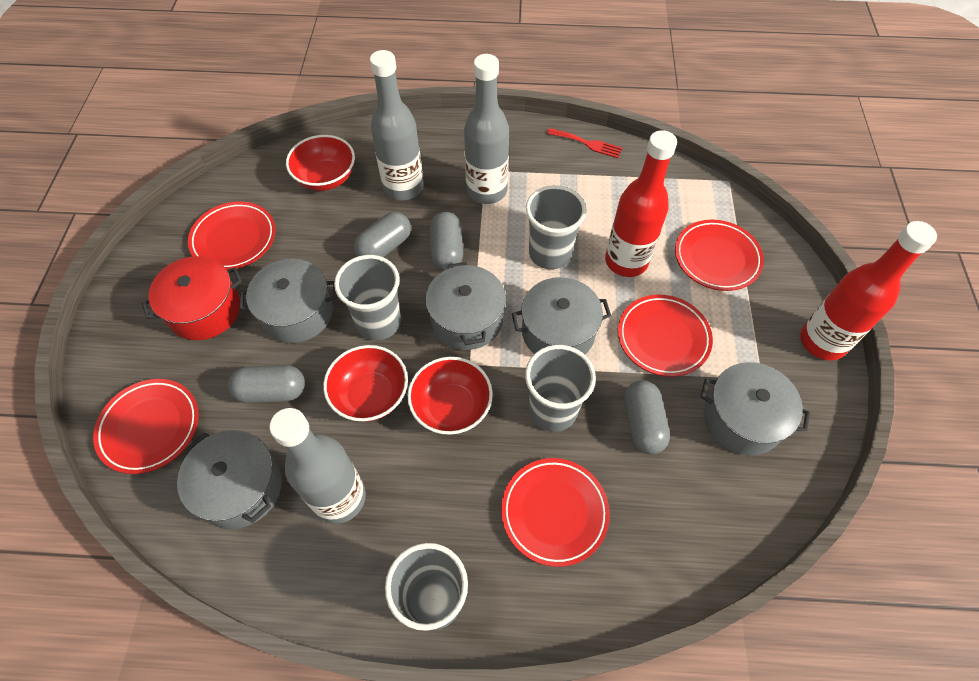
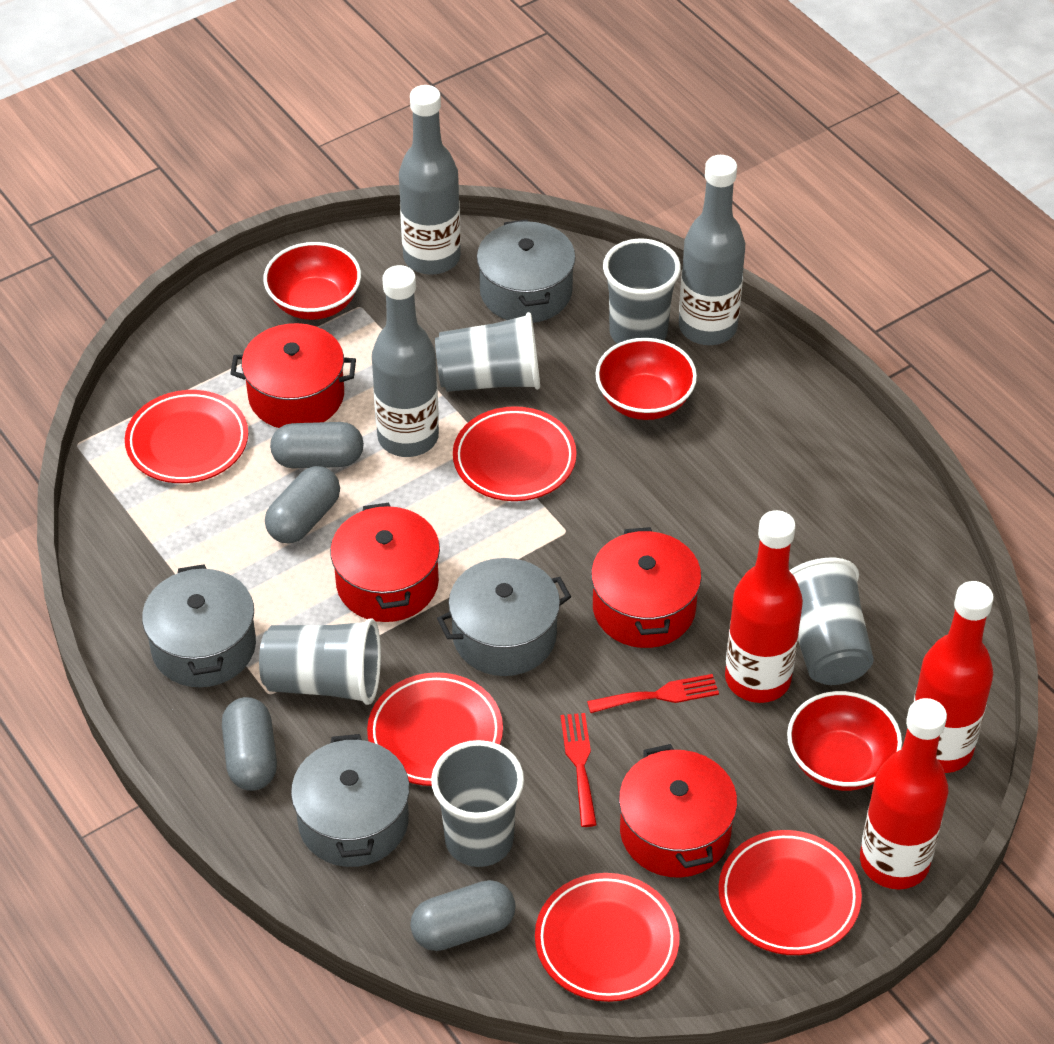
grey cup: [334,255,401,340] [385,543,468,631] [525,345,596,432] [526,185,586,269] = 4 -> [259,618,381,705] [431,740,524,867] [435,312,540,392] [603,238,681,344] [789,558,874,685] = 5
grey pot: [177,430,282,529] [239,259,337,343] [425,262,506,350] [512,277,611,354] [700,362,810,455] = 5 -> [142,564,256,687] [291,734,409,867] [437,558,571,676] [477,220,576,323] = 4
red bottle: [605,130,677,277] [800,221,937,360] = 2 -> [725,510,803,703] [860,698,948,889] [913,581,994,773] = 3
red fork: [547,128,622,158] = 1 -> [560,713,597,827] [587,674,719,713] = 2
red pot: [142,256,242,340] = 1 -> [230,323,356,428] [330,503,440,622] [591,527,702,648] [619,744,737,878] = 4

